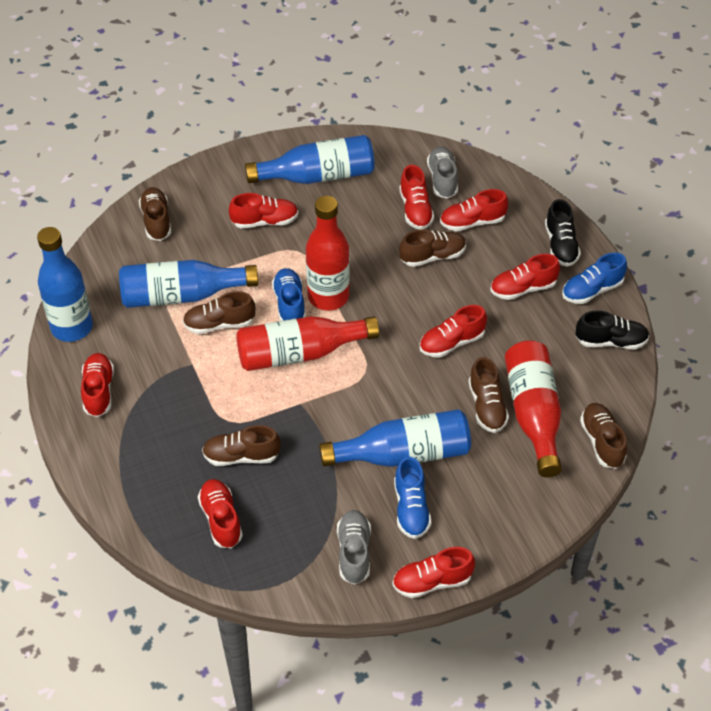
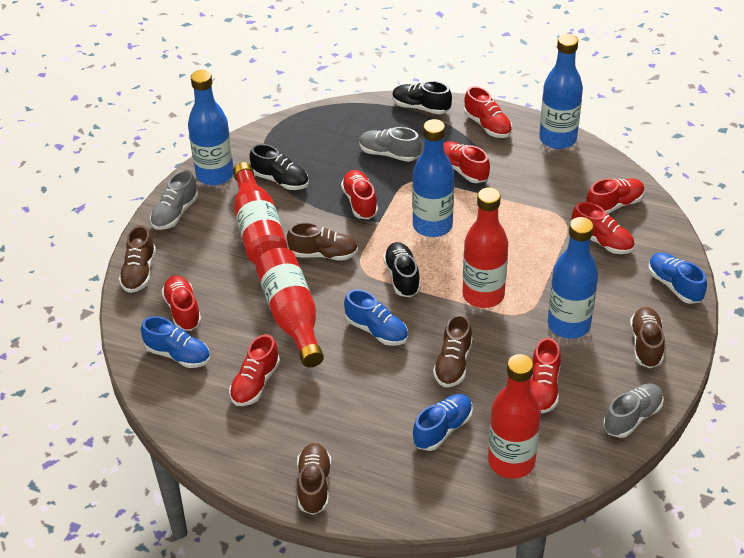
black shoe: [545,199,581,267] [576,310,649,349] = 2 -> [250,144,309,190] [383,242,421,297] [392,81,452,114] = 3
blue shoe: [272,268,306,321] [394,457,431,539] [562,252,627,304] = 3 -> [141,316,210,368] [344,289,408,346] [413,394,473,451] [648,253,707,304] = 4
brown shoe: [139,187,172,241] [183,291,255,334] [202,425,281,466] [399,229,466,267] [468,357,509,433] [580,403,627,469] = 6 -> [119,225,156,293] [287,222,358,261] [297,443,331,515] [433,314,473,387] [630,307,665,368] = 5
grey shoe: [337,510,371,585] [427,146,458,199] = 2 -> [150,170,198,230] [359,127,421,162] [603,383,664,438] = 3
red bottle: [236,316,379,371] [306,196,350,310] [505,340,562,478] = 3 -> [233,162,288,264] [255,248,324,367] [463,188,508,308] [488,354,541,479] = 4

